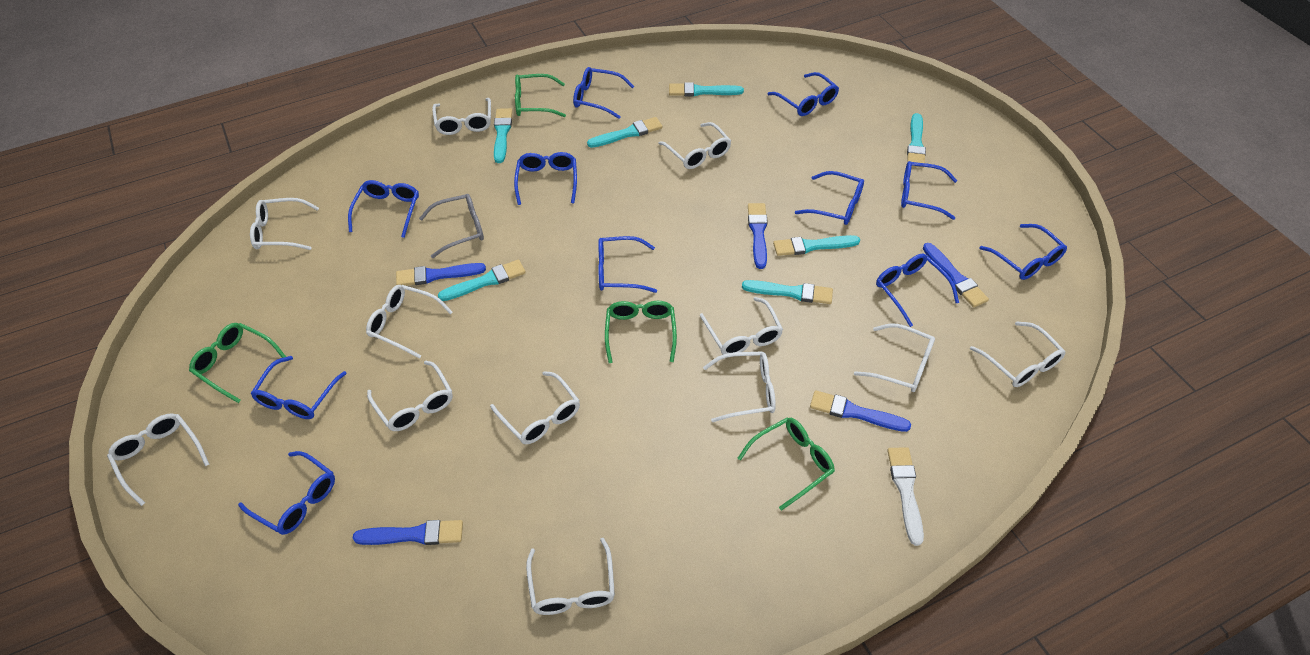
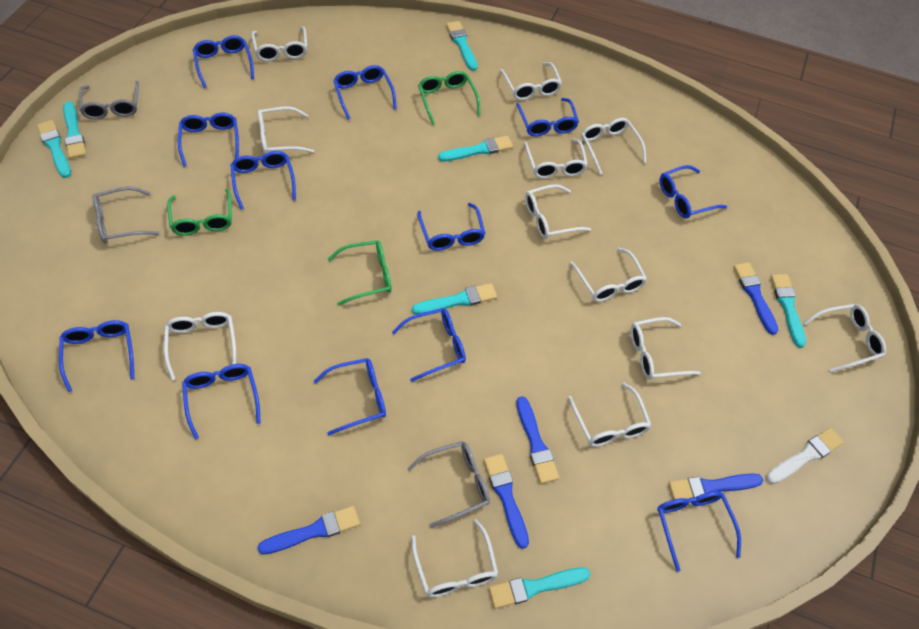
blue glasses: [238,451,335,535] [251,356,347,419] [348,180,419,238] [514,152,577,205] [573,67,634,119] [598,236,657,293] [768,72,839,116] [795,171,864,225] [876,254,959,327] [901,161,957,220] [979,224,1067,280] = 11 -> [59,320,134,392] [178,113,239,167] [182,364,261,439] [193,35,254,88] [231,151,296,210] [314,358,386,435] [333,65,397,120] [392,308,466,382] [418,203,485,251] [516,98,579,137] [657,491,741,572] [660,165,727,219] = 12
green glasses: [189,323,286,403] [515,74,566,117] [605,301,677,363] [737,418,835,511] = 4 -> [167,189,232,236] [328,240,392,306] [418,71,481,125] = 3
grey glasses: [419,194,484,258] = 1 -> [79,81,139,119] [92,186,159,243] [407,441,490,528] = 3

